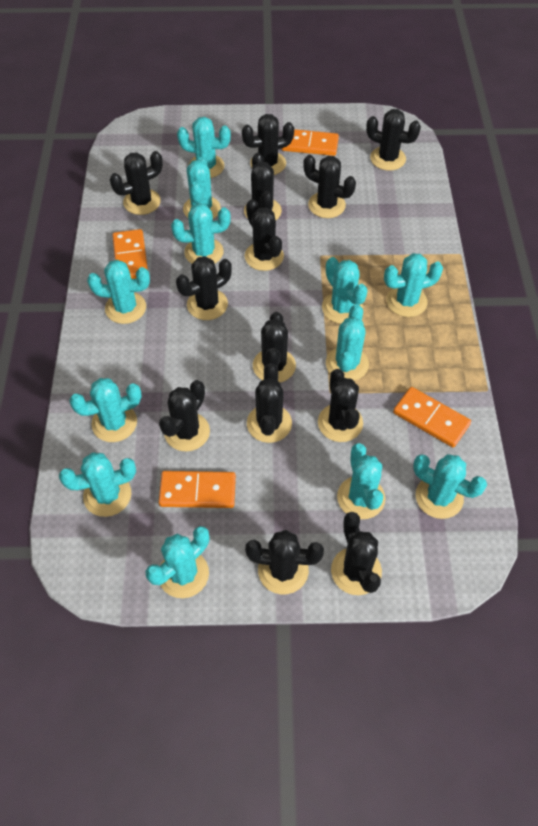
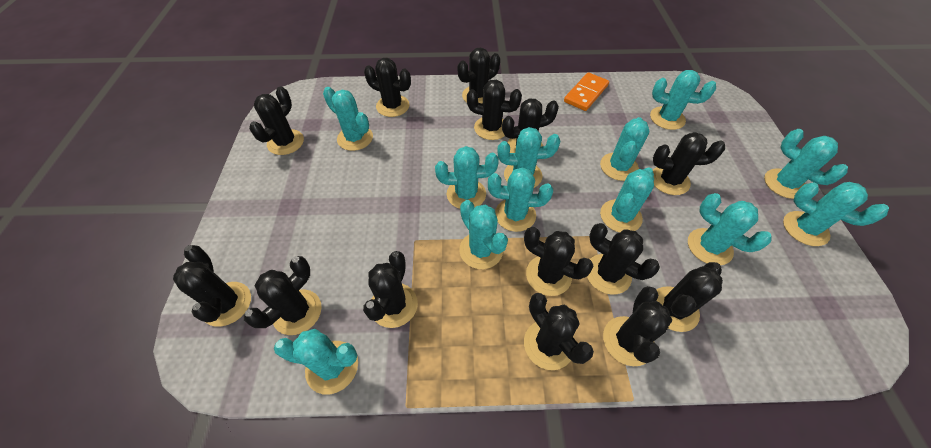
black cactus: [110,151,163,215] [159,380,210,452] [176,256,232,320] [242,114,294,175] [244,153,282,220] [244,199,284,271] [245,530,324,594] [247,363,292,443] [253,312,296,382] [303,155,356,218] [318,369,363,442] [331,512,382,595] [366,109,421,170] = 13 -> [173,245,251,326] [244,256,322,335] [249,87,304,155] [363,251,418,328] [364,58,411,117] [458,47,500,104] [467,80,522,140] [502,98,559,153] [524,227,593,296] [524,293,594,370] [587,223,660,294] [603,286,672,366] [653,132,725,195] [656,262,723,332] = 14
orange domino: [113,229,148,279] [159,471,236,508] [281,129,339,156] [393,387,471,448] = 4 -> [564,72,609,111] = 1

